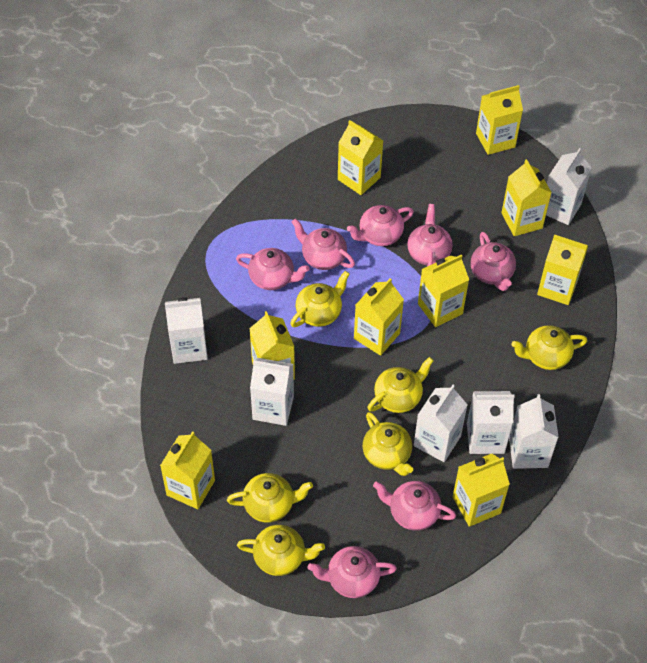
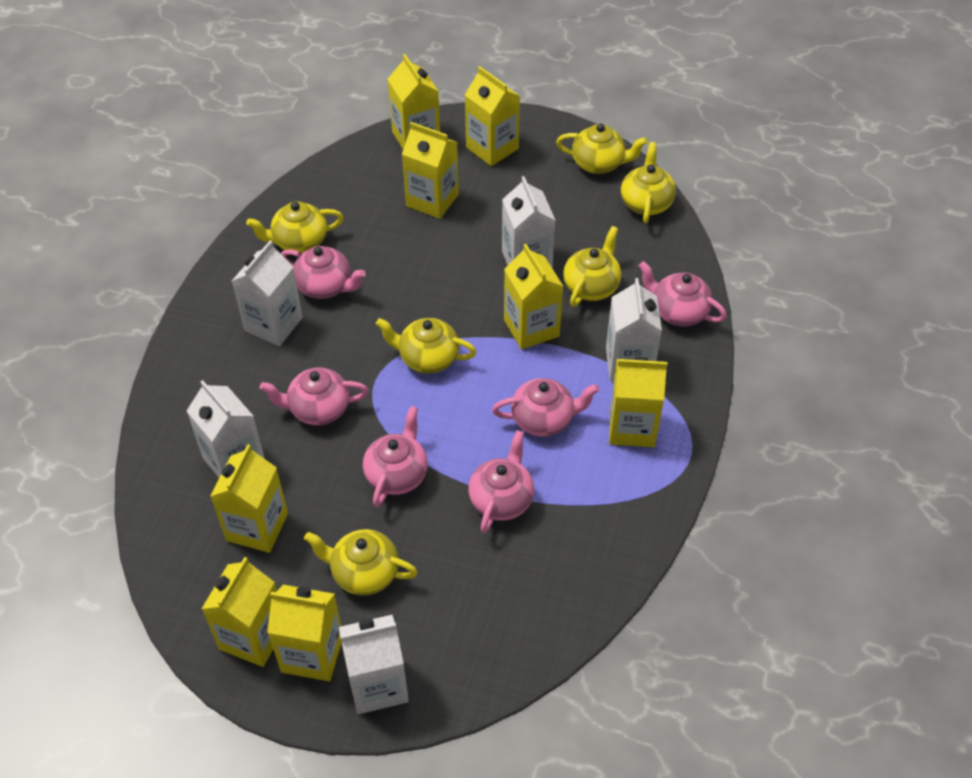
pink teapot: [236,248,310,290] [292,219,355,270] [308,546,397,598] [347,205,414,246] [373,481,456,531] [407,204,452,266] [471,232,516,291] = 7 -> [260,368,369,425] [281,246,366,299] [363,406,428,507] [468,430,534,533] [492,378,599,437] [639,261,727,326] = 6
white carton: [165,297,208,364] [250,358,294,426] [414,385,467,462] [467,391,515,454] [509,394,559,469] [546,148,591,225] = 6 -> [187,380,265,478] [232,240,303,346] [339,615,409,714] [502,176,556,269] [606,278,662,381] = 5
yellow carton: [160,431,215,509] [249,311,295,379] [338,120,383,195] [354,278,404,356] [418,254,469,327] [453,453,510,527] [476,85,523,155] [501,159,552,236] [537,235,588,305] = 9 -> [202,557,277,667] [210,444,288,553] [267,585,342,681] [388,54,440,149] [402,122,459,219] [465,66,520,166] [504,244,564,350] [609,357,667,447] = 8

